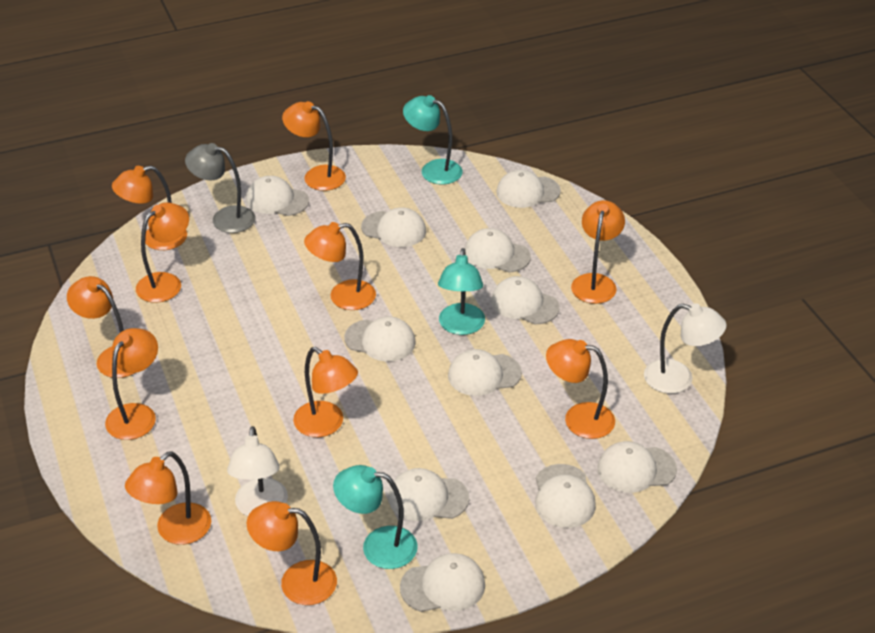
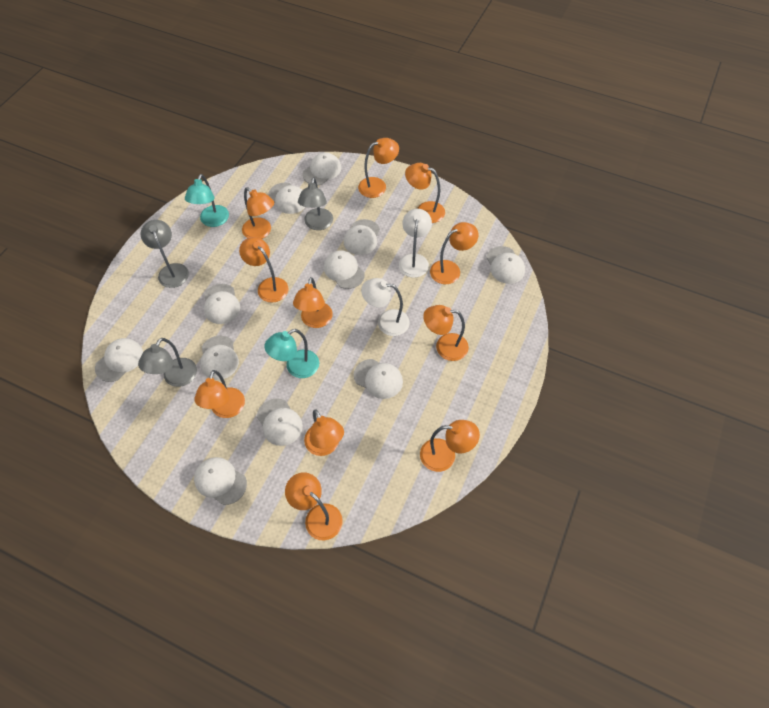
grey lamp: [185,143,256,233] = 1 -> [138,338,197,387] [141,220,189,288] [298,177,333,230] = 3
turquoise lamp: [333,465,418,569] [403,95,463,185] [438,248,485,335] = 3 -> [185,174,229,227] [264,329,319,378] = 2

